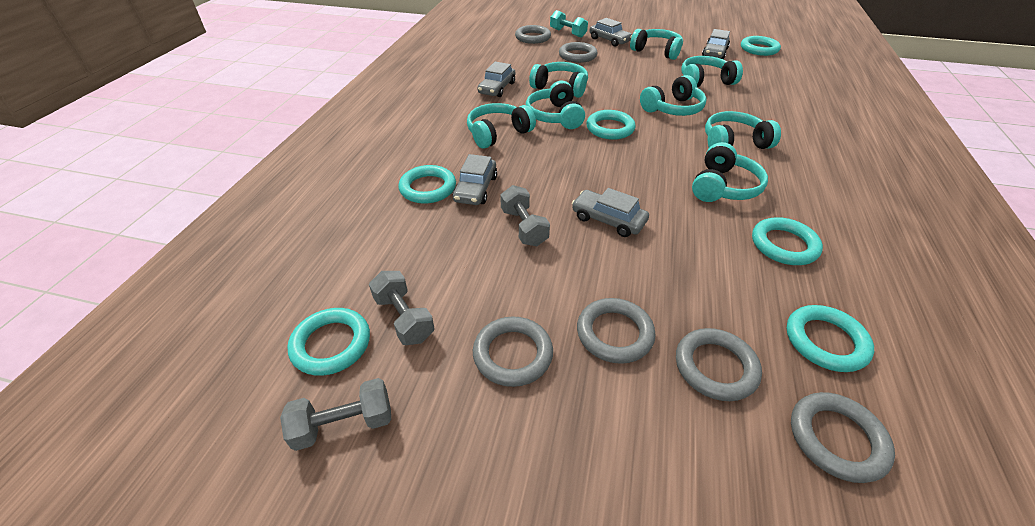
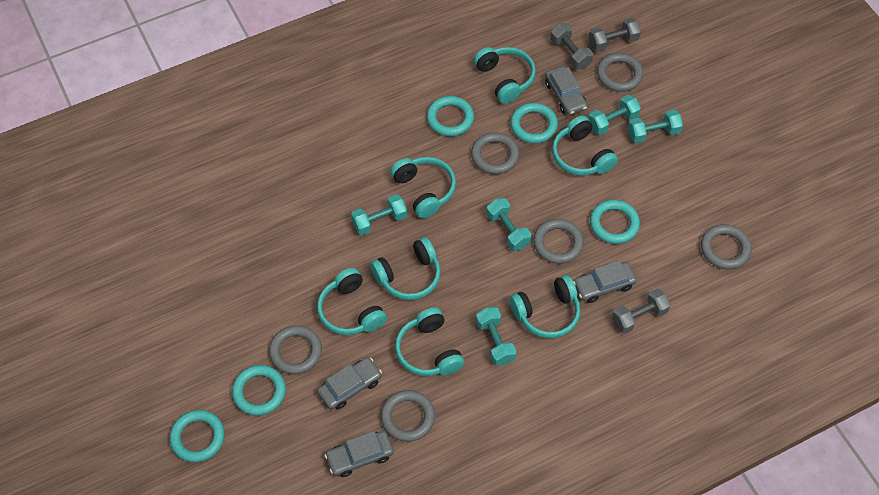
grey car: [453,154,497,205] [477,62,515,97] [572,188,649,237] [590,18,632,47] [702,29,730,59] = 5 -> [317,357,382,410] [325,431,394,477] [545,66,588,115] [573,260,637,303] = 4
turquoise dumbbell: [550,10,588,38] = 1 -> [351,194,407,235] [476,307,516,365] [486,198,531,251] [588,95,641,135] [628,110,683,143] = 5
turquoise headphones: [467,103,536,149] [526,81,585,129] [529,62,588,98] [630,29,683,60] [640,75,707,116] [681,56,743,87] [692,142,768,202] [705,111,781,149] = 8 -> [317,268,387,335] [370,237,441,300] [390,157,456,218] [395,307,464,376] [473,47,536,104] [510,275,580,338] [552,116,618,176] = 7
turquoise ring: [287,308,370,376] [398,165,456,204] [586,110,636,140] [741,36,781,56] [752,217,823,265] [786,305,874,372] = 6 -> [170,410,225,462] [232,365,286,416] [427,96,474,137] [510,103,558,144] [590,200,640,244] = 5

